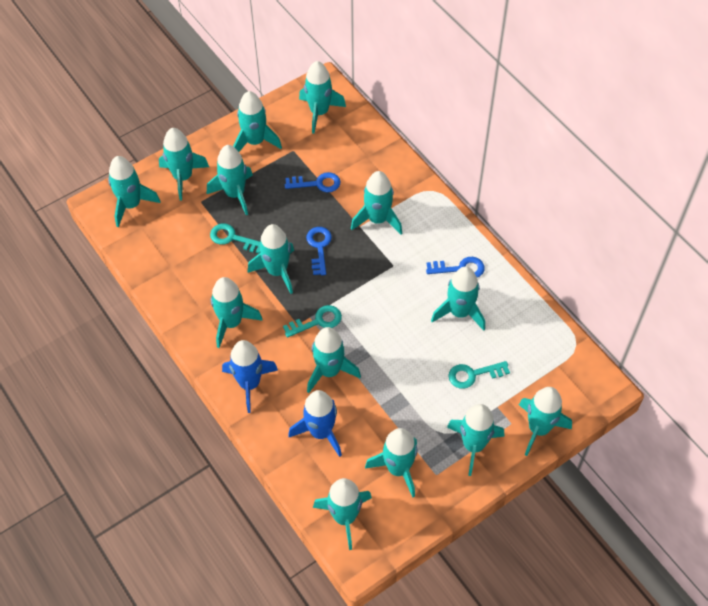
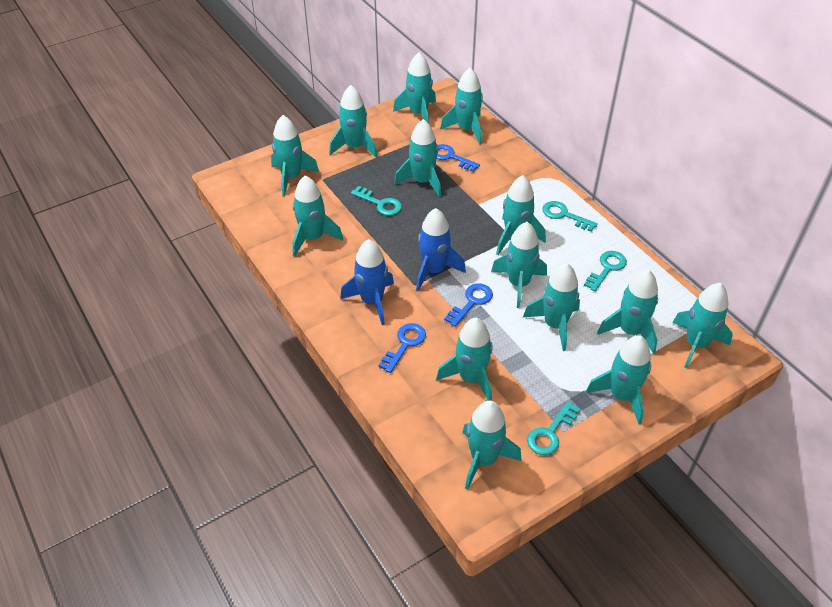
turquoise key: [210,223,260,253] [283,305,342,338] [448,361,510,389] = 3 -> [351,186,402,216] [527,401,580,455] [542,201,598,232] [584,251,627,291] = 4

